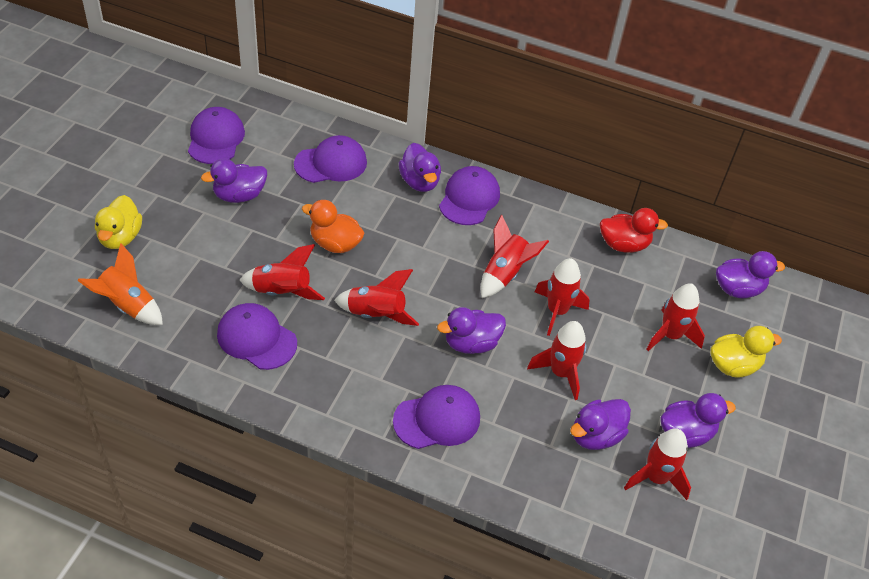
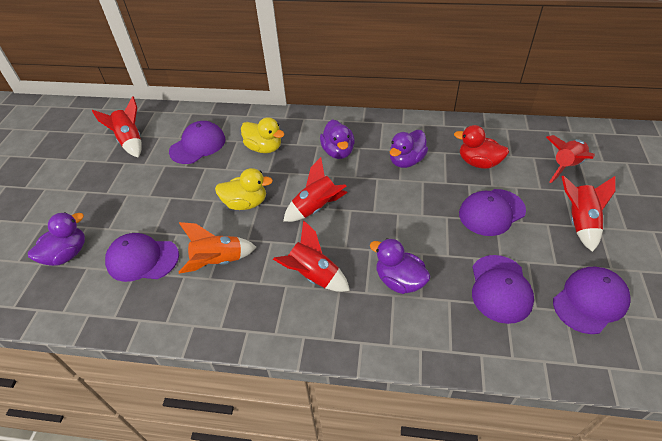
orange duck: [302,200,364,253] = 1 -> none = 0
purple duck: [201,158,267,203] [399,143,441,192] [437,307,506,354] [570,399,631,450] [660,393,736,448] [716,251,785,298] = 6 -> [28,212,85,266] [320,119,355,159] [370,238,431,294] [390,130,428,168] = 4
red rocket: [240,244,325,300] [334,269,419,326] [481,215,549,298] [527,321,587,400] [535,258,590,336] [624,428,691,500] [646,283,705,351] = 7 -> [92,96,142,157] [273,220,350,292] [283,157,348,222] [546,135,595,183] [561,176,615,252] = 5

